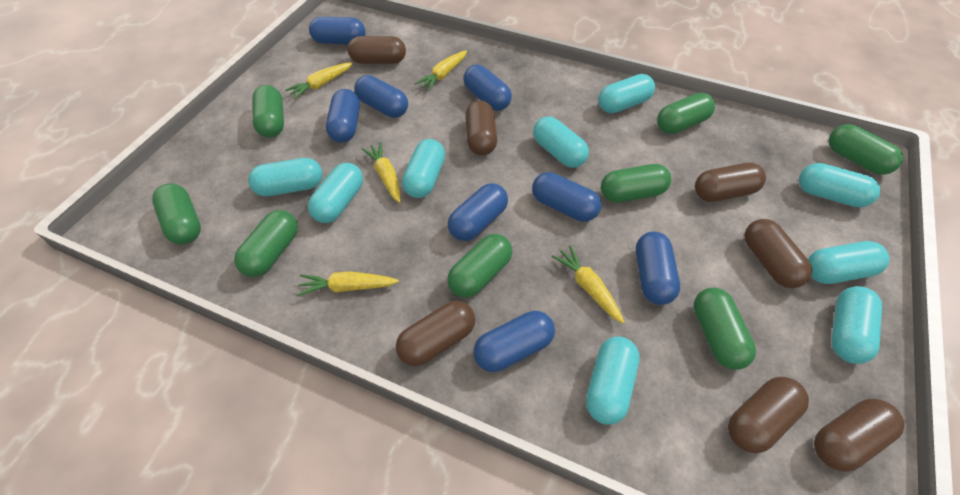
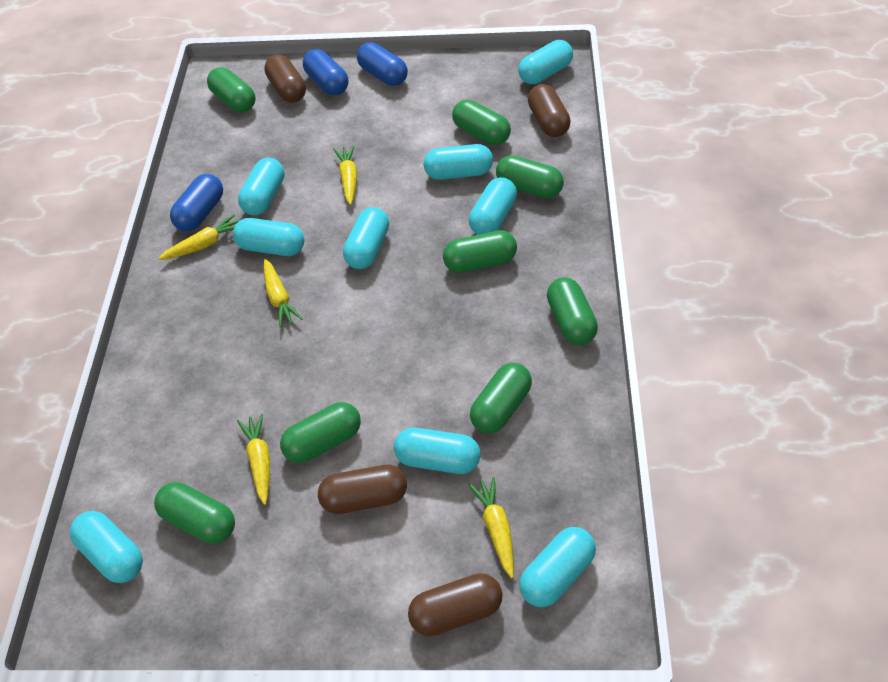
blue capsule: [309,17,365,44] [326,89,360,143] [354,75,408,118] [448,183,508,241] [463,65,512,111] [474,311,555,372] [532,172,601,222] [636,231,680,305] = 8 -> [170,174,223,231] [303,49,348,95] [357,42,408,86] = 3
brown capsule: [348,36,406,64] [396,301,475,366] [465,100,497,155] [695,163,766,202] [728,377,809,453] [744,219,812,288] [814,399,904,472] = 7 -> [264,55,306,103] [318,465,407,514] [408,573,503,636] [528,84,571,137] = 4

